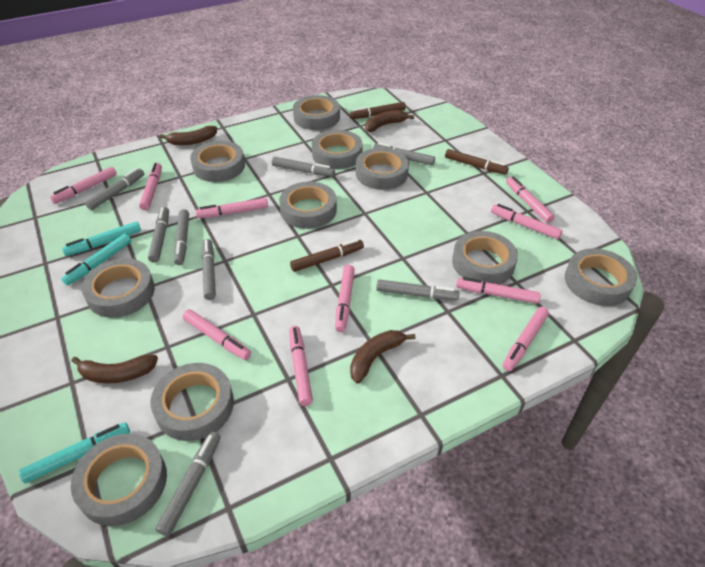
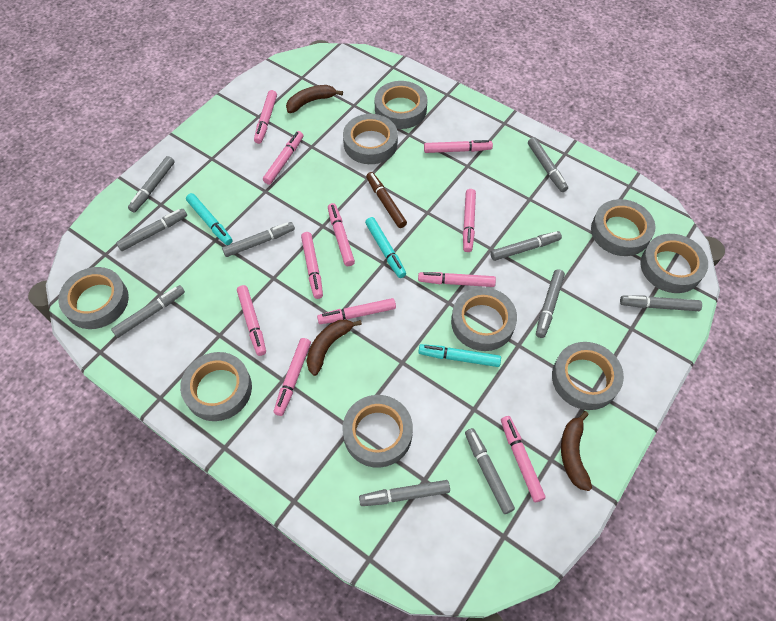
brown banana: [71,355,158,383] [160,126,217,145] [350,330,416,384] [365,110,414,132] = 4 -> [286,85,343,113] [306,319,362,376] [561,411,592,491] = 3
brown marker: [290,239,364,272] [350,102,406,119] [445,149,509,175] = 3 -> [366,172,407,228] = 1
grey marker: [85,168,144,210] [148,207,169,263] [156,432,221,536] [174,209,189,265] [202,239,216,300] [272,157,335,177] [373,142,435,165] [376,279,459,301] = 8 -> [111,285,185,338] [116,209,187,251] [128,156,174,212] [222,222,295,257] [359,480,450,506] [465,428,515,514] [490,231,562,261] [528,137,568,192] [536,269,565,338] [620,296,702,311] = 10
grey tape: [71,434,167,526] [82,258,155,318] [151,363,234,441] [190,141,245,182] [279,182,337,229] [293,95,340,130] [312,130,363,169] [356,148,409,190] [452,231,518,284] [565,248,637,306] = 10 -> [58,267,129,329] [180,352,252,421] [342,395,413,468] [343,114,398,164] [375,81,428,129] [451,287,517,351] [552,342,624,410] [591,199,655,256] [640,234,708,293] = 9
pink marker: [50,167,117,204] [139,163,162,210] [183,309,251,360] [196,198,268,218] [289,326,313,406] [335,265,355,332] [456,277,541,304] [491,204,563,239] [503,307,549,371] [506,177,555,223] = 10 -> [237,285,266,356] [254,90,277,144] [263,131,303,185] [274,338,311,416] [301,232,323,299] [317,298,396,324] [328,203,355,266] [418,272,496,287] [424,140,493,153] [463,189,476,252] [501,416,546,502] = 11

